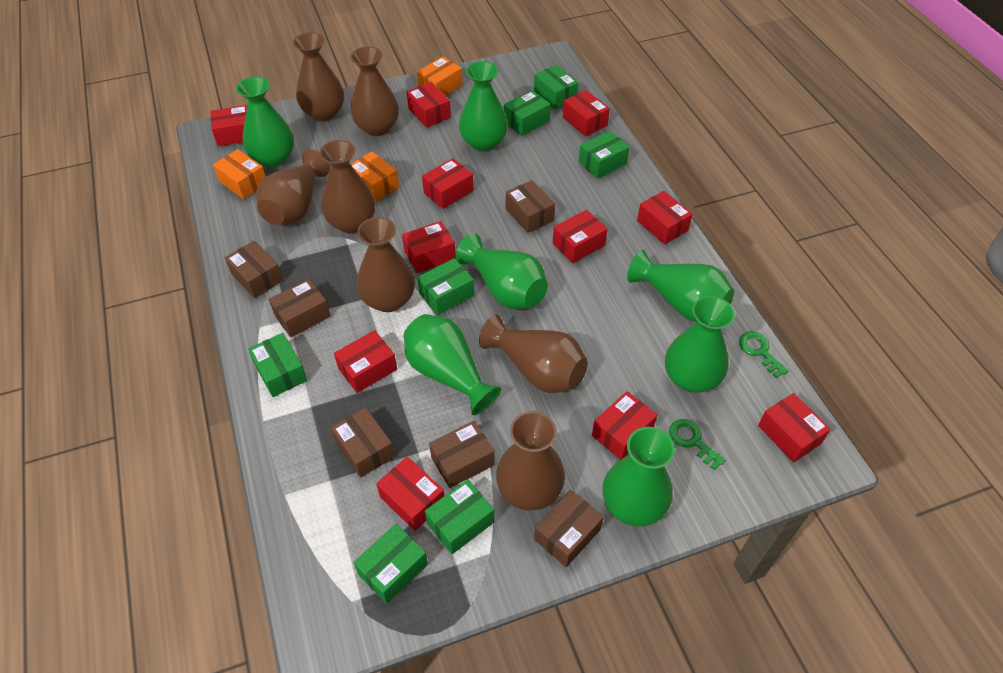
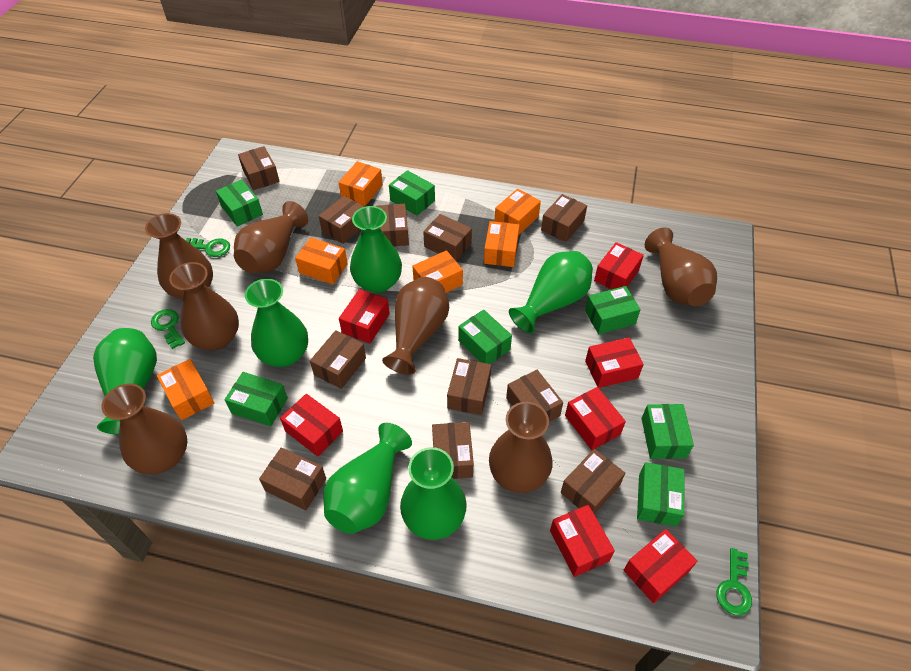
brown box: [225,241,283,298] [269,279,330,337] [331,407,395,478] [429,421,495,488] [506,180,555,233] [534,490,604,567] = 6 -> [238,146,280,190] [259,447,326,510] [310,330,366,389] [319,196,364,244] [376,204,409,247] [423,214,472,261] [432,422,474,479] [447,358,491,415] [506,370,563,422] [541,194,587,242] [561,449,625,514] = 11
green key: [669,419,726,470] [739,331,789,378] = 2 -> [151,309,185,349] [186,238,230,257] [716,548,752,616] = 3
green vase: [236,76,294,168] [404,314,501,415] [456,233,548,309] [459,61,508,152] [603,427,675,527] [627,250,734,322] [665,296,735,393] = 7 -> [93,328,157,435] [245,279,308,367] [323,423,412,534] [350,206,402,293] [400,447,467,540] [509,251,593,334] = 6
orange box: [213,149,266,199] [350,151,399,202] [417,56,463,96] = 3 -> [157,359,214,420] [295,237,348,285] [339,161,383,206] [412,250,463,293] [484,221,519,267] [494,189,541,234] = 6
red box: [210,105,248,146] [334,330,397,393] [376,457,444,531] [402,221,456,273] [407,82,451,128] [422,158,473,209] [553,210,608,263] [563,90,610,136] [592,391,657,460] [637,191,693,244] [758,393,831,462] = 11 -> [280,394,343,456] [339,289,390,344] [550,505,615,577] [565,387,626,450] [585,338,644,388] [594,242,644,289] [624,529,697,603] = 7

